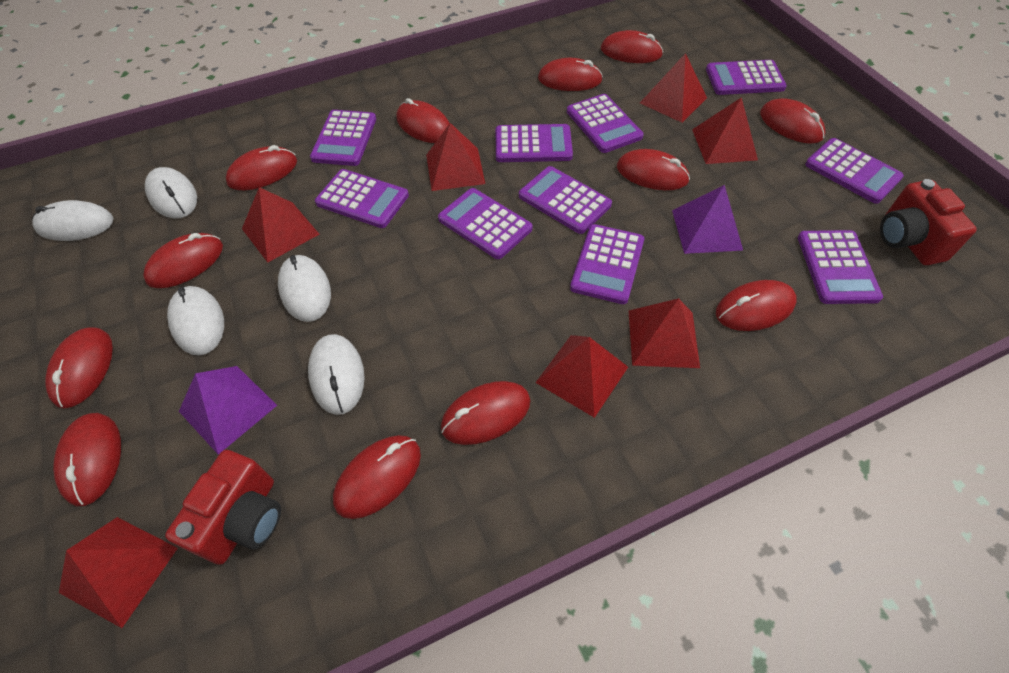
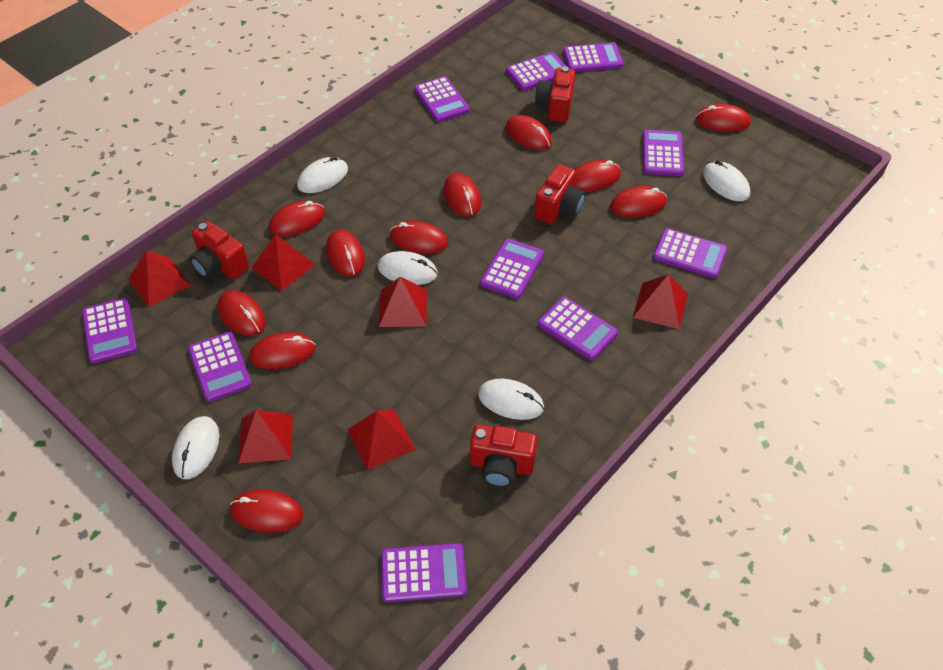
purple pyramid: [179,366,277,455] [672,185,743,254] = 2 -> none = 0
red camera: [165,450,281,565] [880,179,977,265] = 2 -> [190,221,249,279] [470,425,537,487] [534,164,585,225] [535,66,575,122] = 4
red mouse: [45,327,113,409] [53,413,121,506] [143,233,223,288] [226,145,297,190] [333,435,421,519] [396,98,450,143] [441,381,530,445] [538,58,603,91] [601,30,663,63] [617,149,690,190] [716,280,797,331] [760,98,825,144] = 12 -> [218,290,266,336] [230,489,303,533] [249,332,315,369] [269,201,325,237] [326,229,365,277] [390,220,448,254] [444,173,481,217] [506,115,552,150] [575,160,621,192] [610,186,667,217] [696,104,751,132] = 11
red pyramid: [59,517,178,628] [242,187,319,262] [426,123,485,191] [535,335,628,418] [629,298,700,368] [640,53,707,123] [692,97,758,164] = 7 -> [128,250,191,307] [238,410,293,463] [251,234,316,291] [347,410,416,470] [379,277,427,327] [633,274,688,329] = 6

